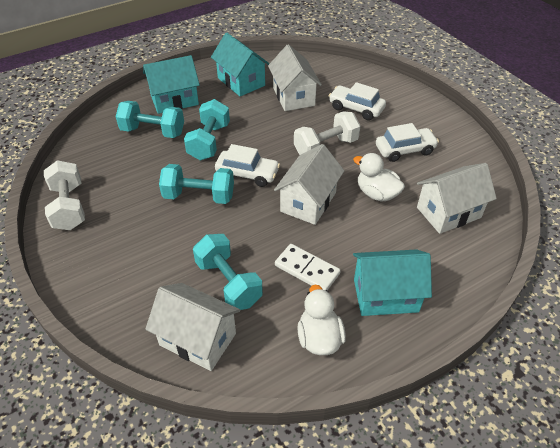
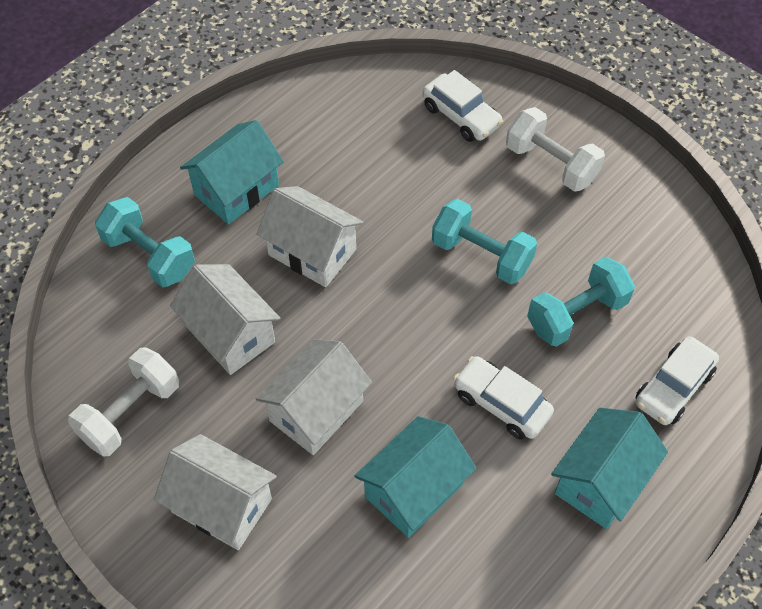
turquoise dumbbell: [116,101,184,138] [159,164,234,204] [184,99,230,160] [193,234,263,310] = 4 -> [95,197,195,287] [432,199,537,284] [527,257,635,347] = 3
white domino: [275,244,341,290] = 1 -> none = 0
white duck: [297,285,346,355] [353,153,405,202] = 2 -> none = 0

